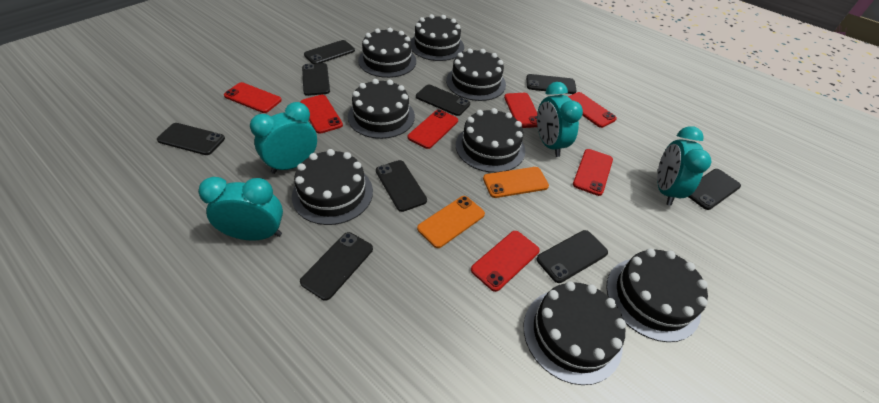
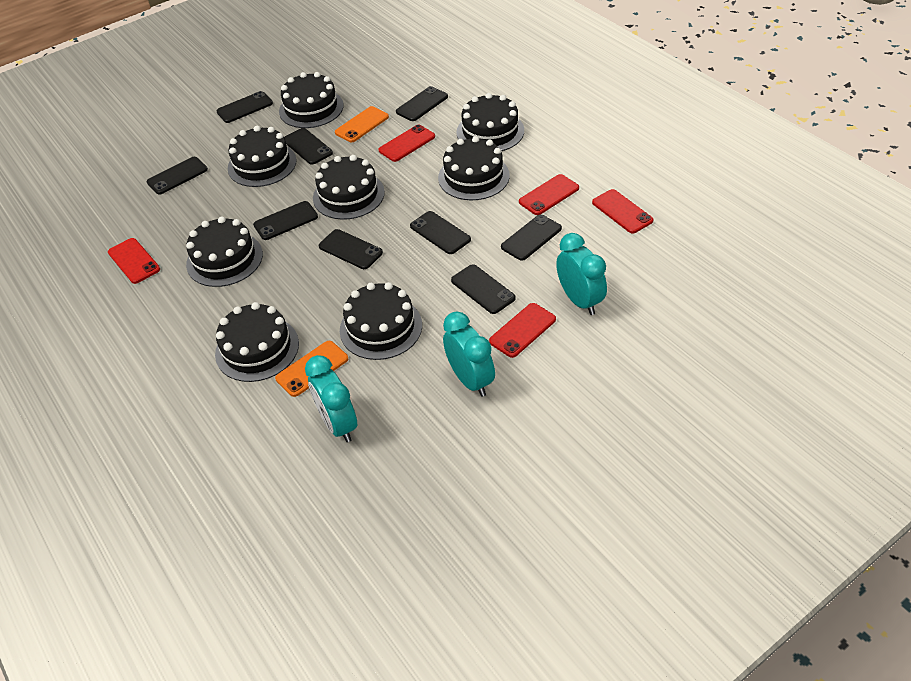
red phone: [224,82,282,113] [300,95,343,134] [408,109,458,149] [471,231,540,292] [504,93,537,128] [568,92,617,128] [573,149,613,196] = 7 -> [108,238,160,284] [378,125,435,162] [489,303,556,358] [519,174,579,215] [592,189,653,233] = 5
turquoise clock: [198,177,283,241] [250,102,317,174] [537,82,583,157] [657,126,711,206] = 4 -> [305,355,357,442] [443,312,495,397] [556,233,607,315] = 3

